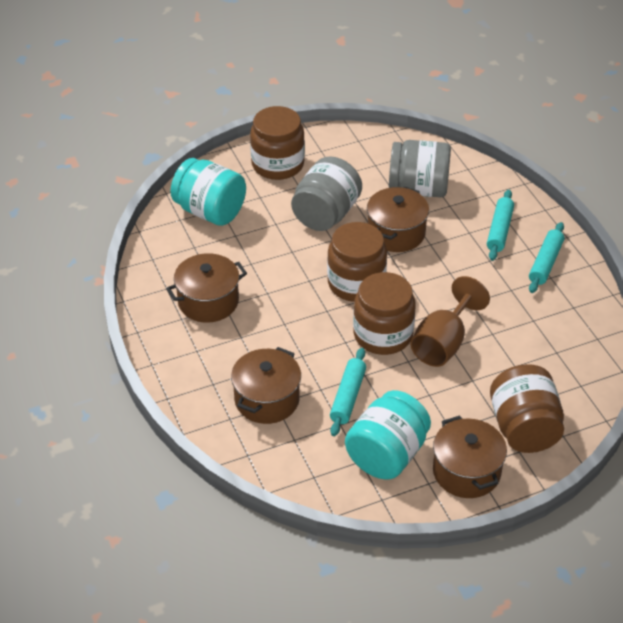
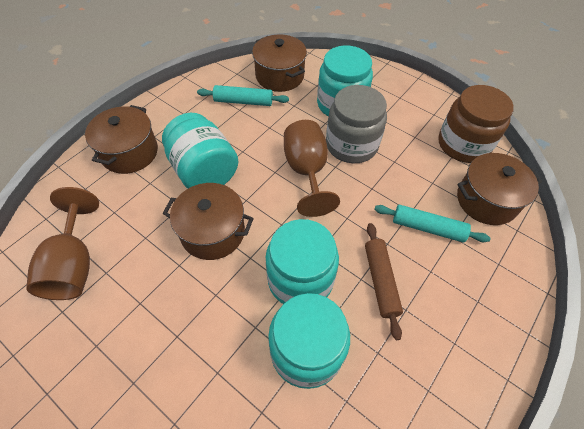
brown goblet: [410,276,490,367] = 1 -> [26,187,99,300] [284,120,340,217] = 2
brown jar: [250,106,305,180] [327,222,387,302] [353,272,416,355] [490,364,564,453] = 4 -> [438,85,514,163] = 1
brown rolling pin: none = 0 -> [365,223,403,340] = 1
grey jar: [291,156,362,231] [389,140,451,197] = 2 -> [326,85,387,163] = 1
turquoise jar: [171,158,246,226] [345,390,431,479] = 2 -> [162,113,238,189] [266,219,339,304] [268,293,350,389] [317,45,373,117] = 4
turquoise rolling pin: [330,348,366,436] [487,190,514,261] [529,222,564,293] = 3 -> [197,85,289,106] [374,205,491,243] = 2

